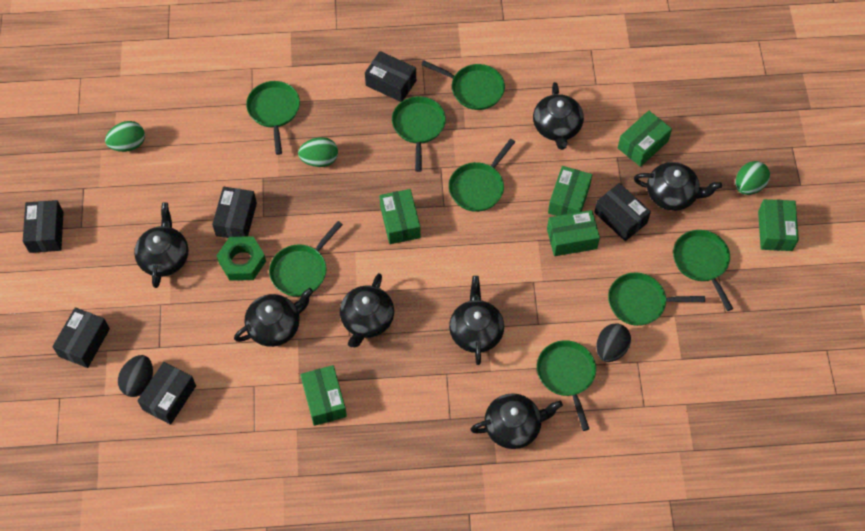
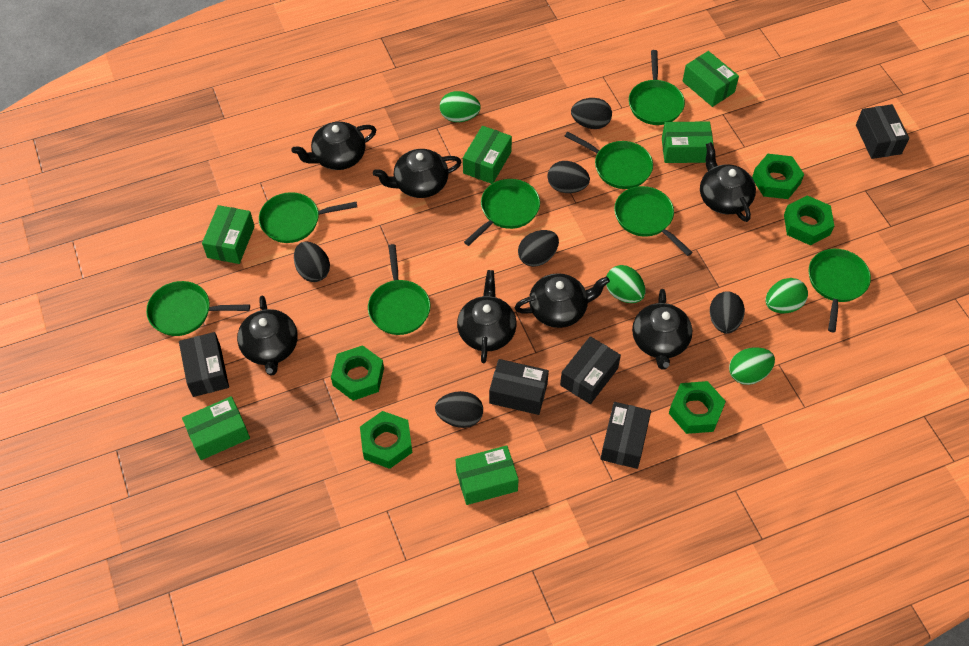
black box: [23,200,64,253] [52,307,110,368] [138,362,196,425] [212,187,257,238] [365,51,416,102] [594,183,651,241] = 6 -> [179,332,229,397] [489,359,549,415] [560,336,621,404] [601,402,651,469] [856,104,909,159] = 5
black egg: [118,355,153,397] [596,324,631,362] = 2 -> [294,241,330,282] [435,391,483,428] [518,230,559,267] [547,161,590,193] [571,98,612,129] [710,291,745,334] = 6
green egg: [105,121,145,152] [298,137,338,167] [735,161,770,195] = 3 -> [440,91,481,122] [606,265,645,303] [729,347,775,385] [765,278,808,313] = 4
green nut: [216,236,266,281] = 1 -> [331,345,384,401] [360,411,412,469] [669,381,726,434] [752,154,804,199] [784,195,834,245] = 5

